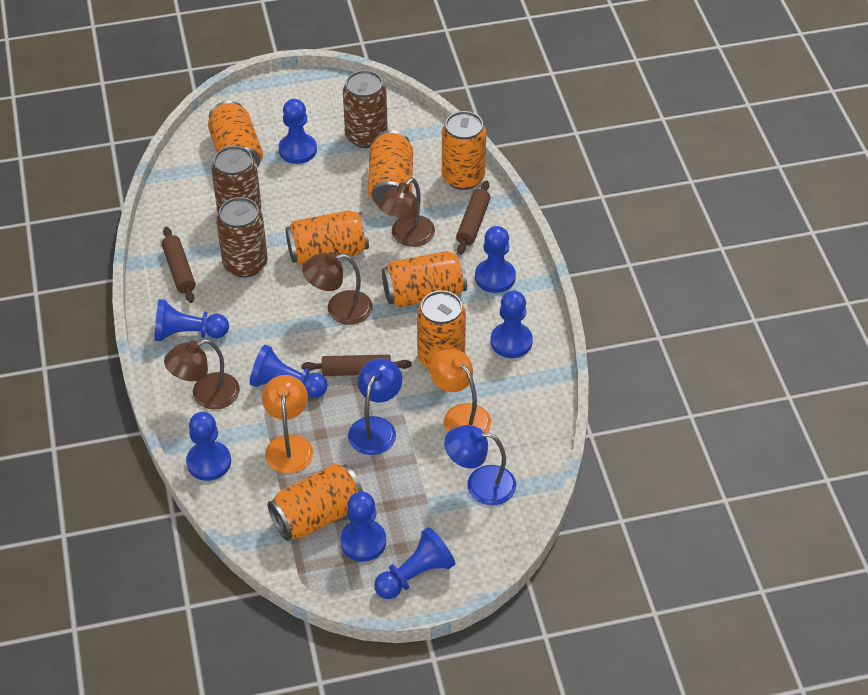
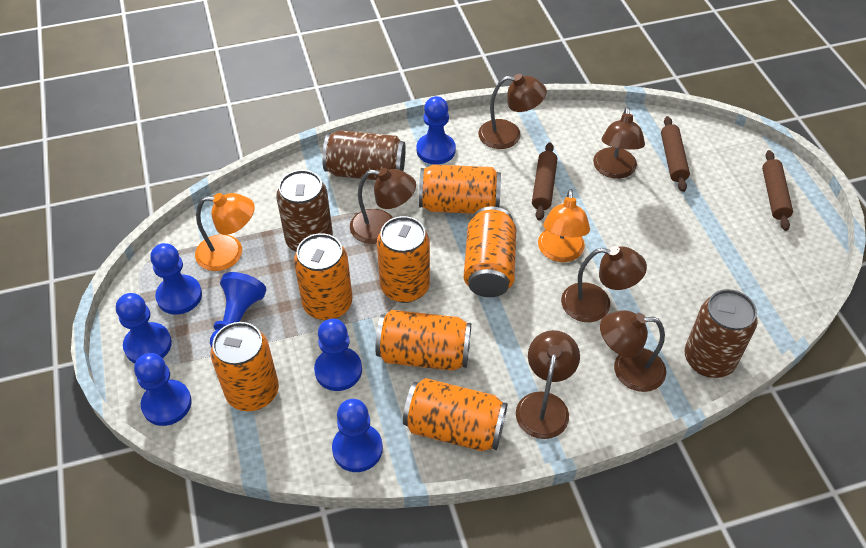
blue lamp: [348,358,402,455] [444,425,516,505] = 2 -> none = 0
blue pawn: [154,299,229,341] [186,412,231,481] [250,345,328,398] [278,99,317,164] [340,492,386,562] [374,527,455,599] [475,226,516,293] [491,290,533,358] = 8 -> [116,293,172,363] [134,353,192,426] [150,243,202,315] [210,272,266,348] [314,319,362,391] [332,399,383,472] [416,96,456,165] = 7
brown lamp: [164,339,240,410] [302,252,373,325] [378,178,435,247] = 3 -> [350,168,416,244] [478,74,547,149] [516,330,580,439] [561,246,647,322] [593,106,645,179] [600,310,666,392] = 6

